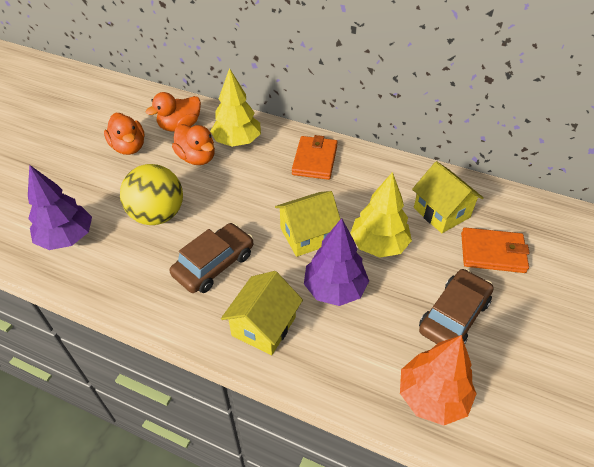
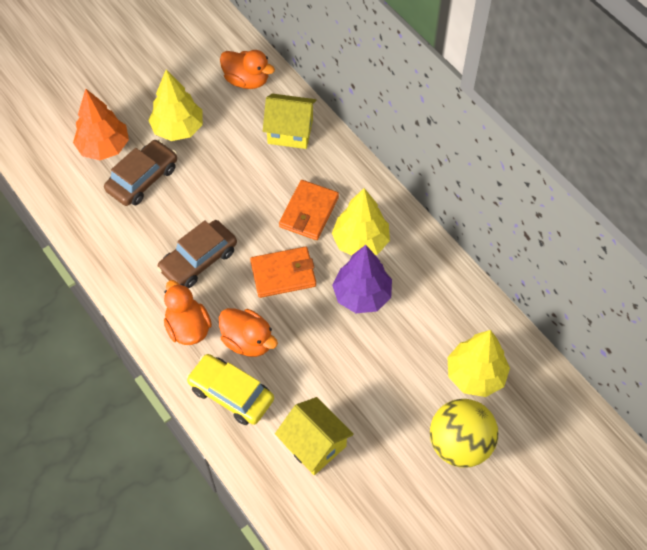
purple tree: [28,165,92,250] [304,218,369,306] = 2 -> [332,245,392,313] = 1
yellow car: none = 0 -> [186,354,274,425] = 1
yellow house: [221,271,303,355] [275,191,340,257] [412,161,484,233] = 3 -> [263,94,316,149] [275,397,354,475] = 2
yellow tree: [210,68,261,147] [350,172,412,258] = 2 -> [148,69,203,141] [332,188,390,256] [447,330,510,397] = 3

